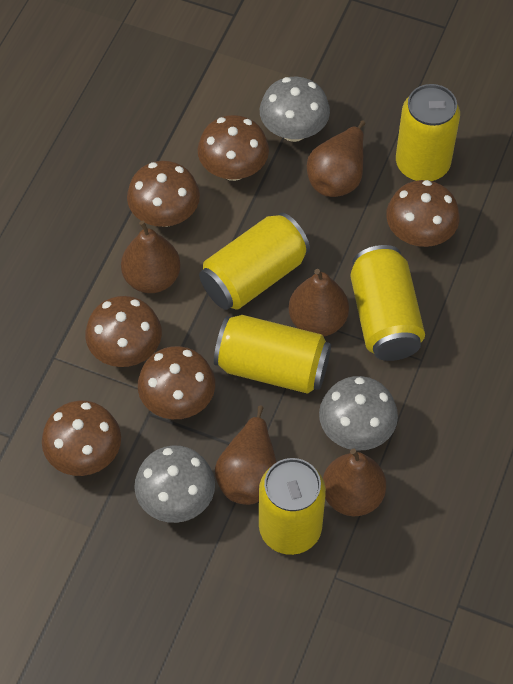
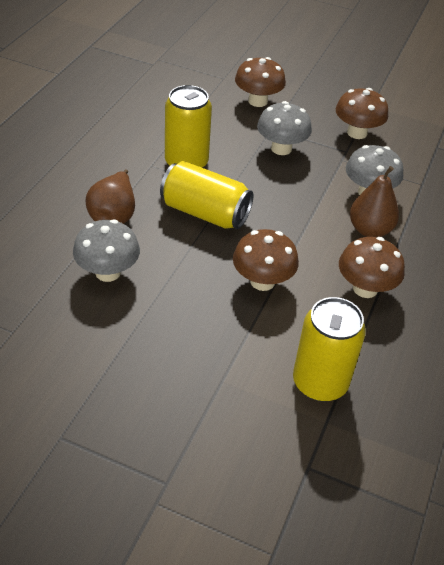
brown mushroom: [42,401,121,476] [85,296,162,367] [127,161,200,227] [138,346,215,419] [198,115,269,181] [386,180,460,247] = 6 -> [233,229,299,291] [235,57,286,107] [336,88,388,139] [339,237,405,298] = 4
brown pear: [121,221,181,293] [215,405,277,505] [289,269,349,336] [307,120,365,197] [323,448,386,516] = 5 -> [86,169,135,224] [350,166,399,237] = 2
yellow can: [199,213,310,310] [214,315,331,394] [259,458,326,555] [350,245,425,361] [396,84,460,181] = 5 -> [160,161,253,229] [165,85,212,168] [293,297,366,401] = 3

